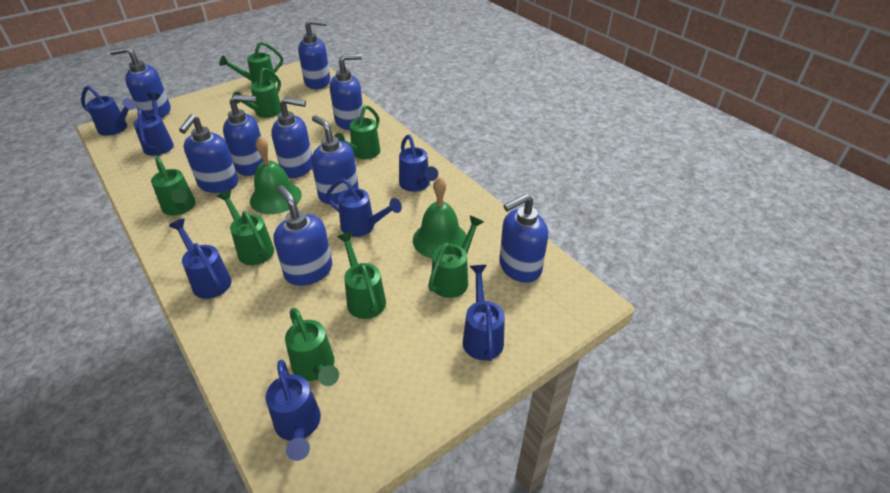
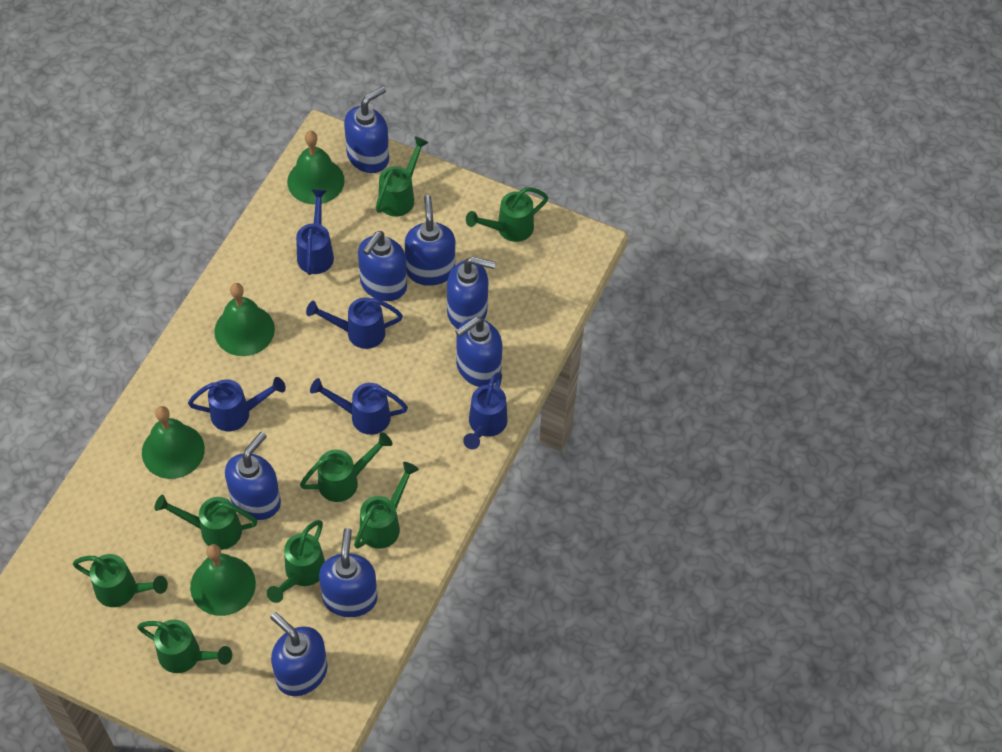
blue soap dispenser: [109,47,170,118] [179,114,238,193] [223,95,263,176] [271,97,312,178] [274,185,332,286] [298,19,330,89] [311,115,358,204] [330,54,363,130] [499,194,548,283] = 9 -> [225,432,281,520] [270,612,328,696] [319,528,378,617] [344,86,389,173] [358,231,407,301] [405,195,455,286] [447,257,496,329] [455,317,502,387] = 8
blue watering can: [81,86,136,136] [133,93,174,156] [169,219,232,299] [266,360,321,461] [326,178,402,237] [399,135,438,192] [463,265,505,361] = 7 -> [188,377,286,431] [296,189,334,275] [306,297,403,349] [310,378,408,435] [463,372,508,449] = 5
green bell: [250,136,302,214] [413,177,467,258] = 2 -> [142,406,205,479] [190,544,256,616] [214,283,275,356] [287,131,345,205] = 4

